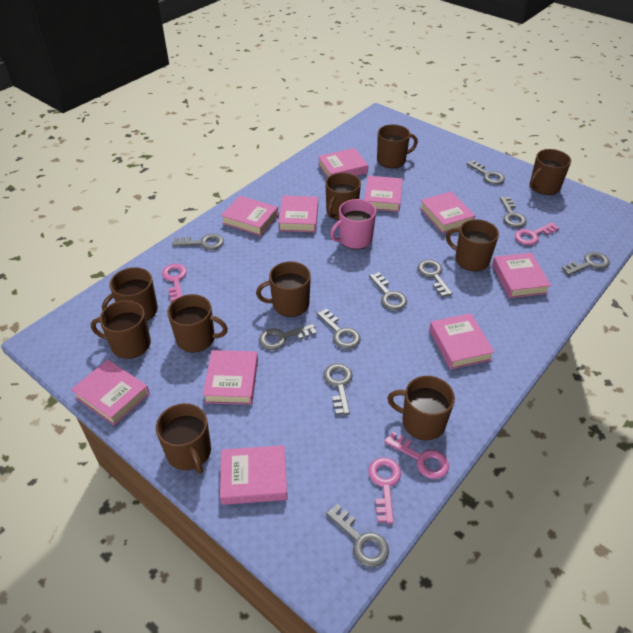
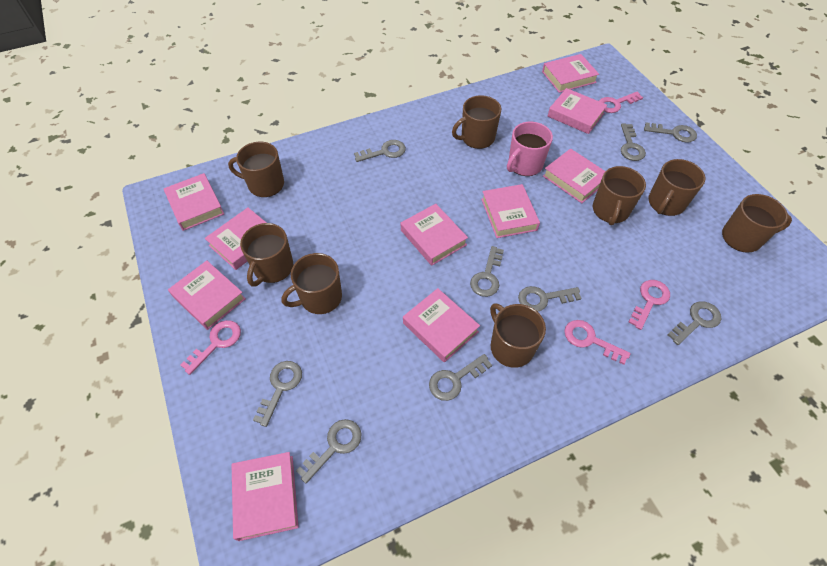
brown mug: [91,300,151,359] [102,267,158,321] [156,403,211,474] [167,294,228,353] [256,261,311,317] [325,173,361,220] [377,124,418,168] [388,376,455,440] [446,219,499,271] [530,149,571,195] = 10 -> [228,142,284,197] [240,223,293,287] [281,253,342,314] [452,95,501,149] [490,303,546,368] [593,166,646,225] [648,159,706,216] [722,194,792,253] = 8
grey key: [172,234,224,250] [259,324,317,350] [317,308,360,349] [324,363,353,415] [326,504,389,567] [369,272,407,310] [417,260,453,297] [466,160,505,185] [500,197,527,228] [561,252,610,275] = 10 -> [253,361,302,427] [296,419,362,483] [354,140,406,162] [429,354,492,401] [470,246,504,297] [518,286,582,312] [621,124,646,161] [644,122,697,143] [667,301,721,345] = 9

